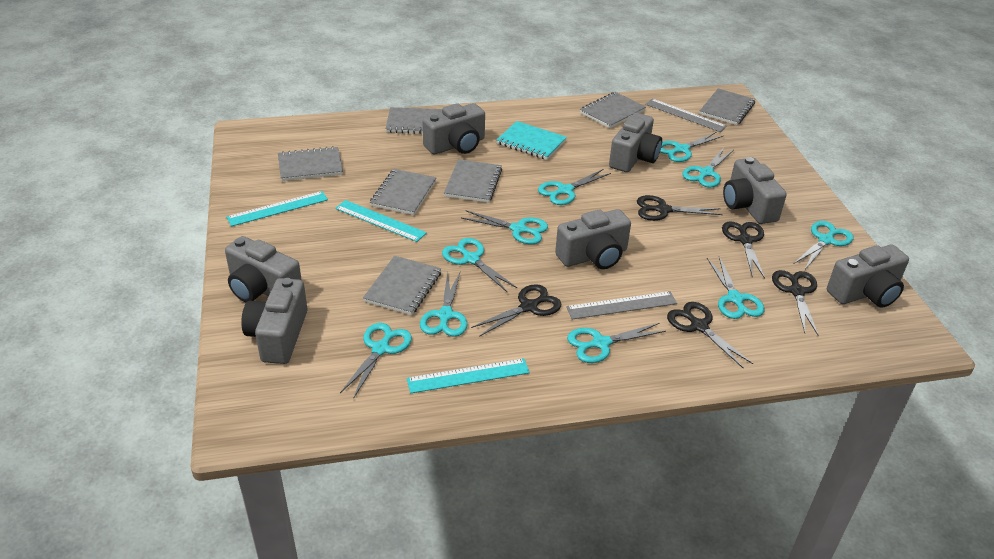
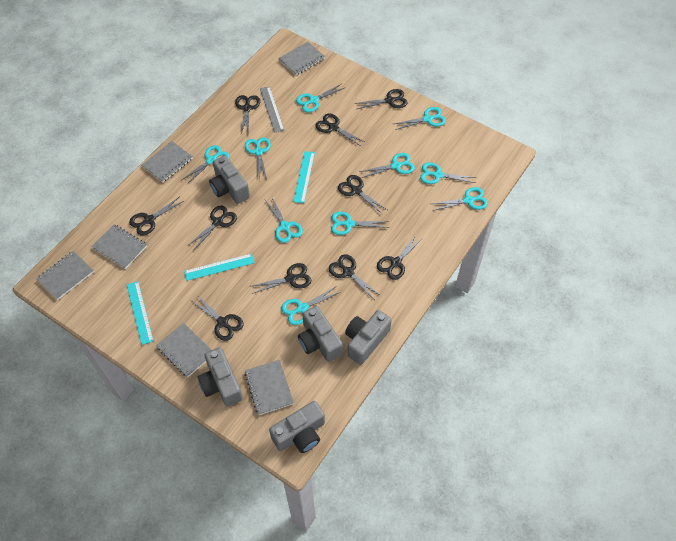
black scissors: [471,284,561,337] [637,195,723,221] [667,302,753,369] [722,221,765,279] [772,270,818,335] = 5 -> [129,197,184,236] [187,205,237,249] [192,294,243,341] [235,95,260,133] [252,263,311,294] [316,113,365,146] [329,254,381,299] [338,175,387,215] [354,89,408,109] [377,234,424,280] = 10
grey camera: [225,236,302,302] [241,278,307,364] [423,103,485,154] [555,209,631,269] [609,113,662,172] [723,157,787,224] [827,245,909,308] = 7 -> [198,347,243,407] [209,155,250,204] [269,401,325,453] [298,306,343,362] [345,310,392,365] = 5
grey notebook: [278,146,343,181] [363,256,441,315] [370,169,436,215] [386,107,442,134] [444,159,502,203] [580,92,646,128] [699,89,755,125] = 7 -> [36,251,94,300] [92,224,147,269] [142,141,193,183] [156,323,211,377] [245,360,294,415] [279,42,325,75] = 6
grey ruler: [566,291,677,319] [645,99,727,132] = 2 -> [260,86,284,133] = 1
turquoise notebook: [496,121,567,160] = 1 -> none = 0

